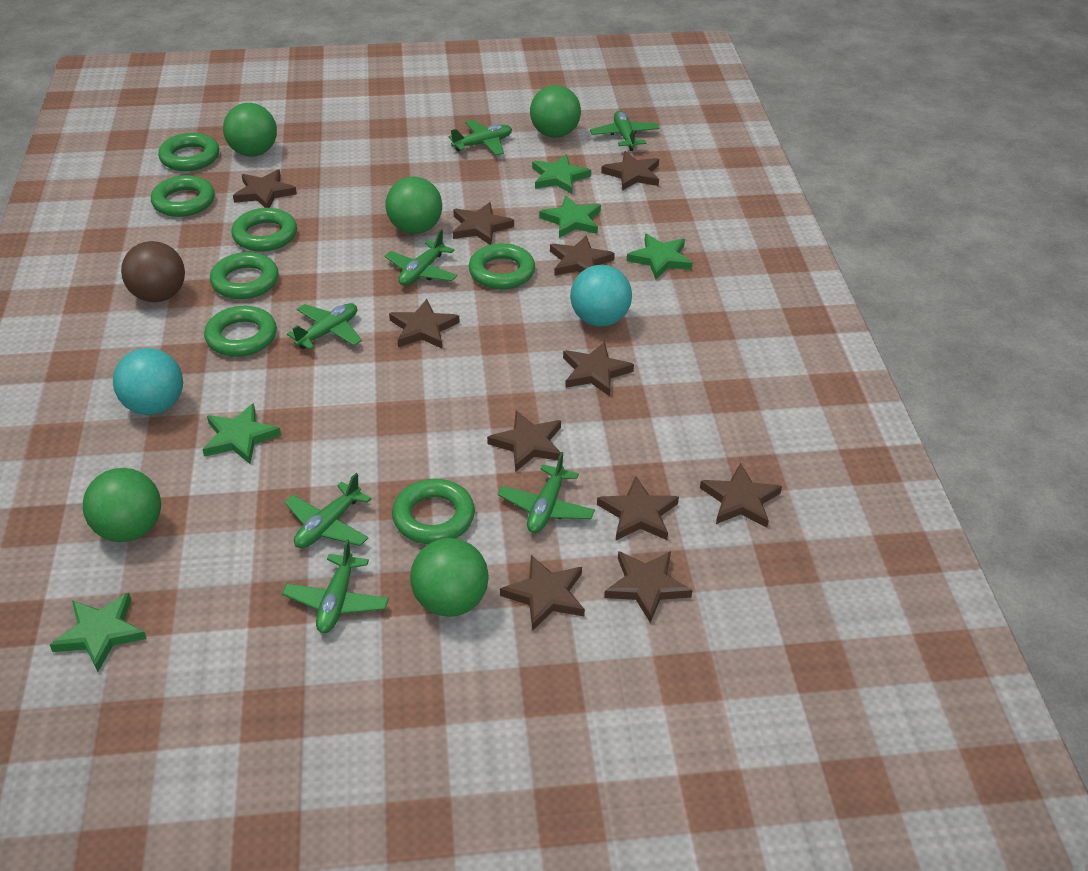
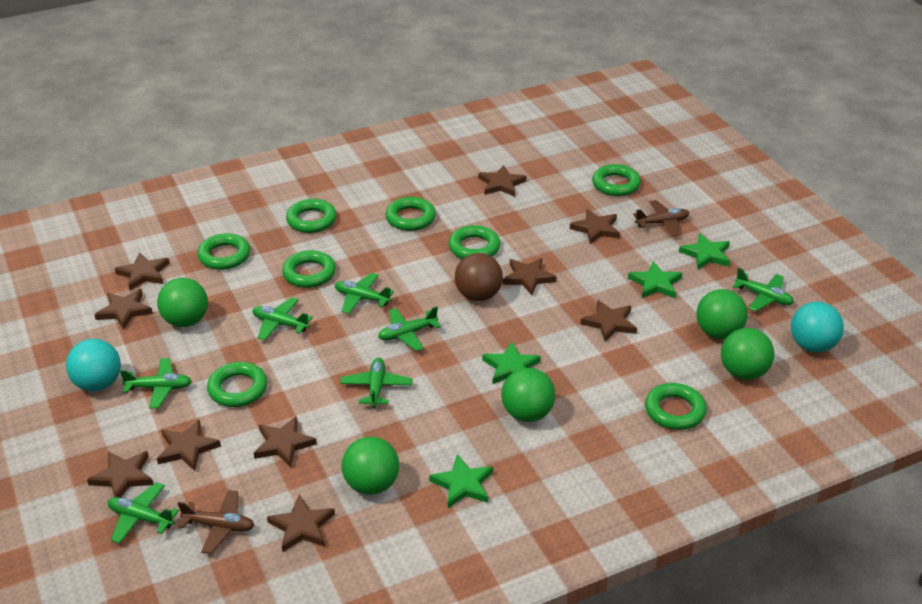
brown plane: none = 0 -> [178,490,255,554] [633,200,689,236] = 2
brown star: [233,170,297,208] [389,299,460,348] [453,202,514,245] [487,411,561,472] [500,555,585,630] [550,235,615,276] [563,342,634,396] [597,476,679,540] [601,151,659,191] [604,551,692,623] [700,463,782,527] = 11 -> [87,451,153,497] [94,289,153,330] [115,252,170,290] [157,419,221,471] [254,416,317,468] [267,495,335,552] [478,165,527,197] [503,258,557,295] [570,209,620,244] [581,300,637,342] = 10
green ring: [151,175,215,217] [158,133,219,171] [204,306,277,357] [210,252,279,299] [231,208,297,251] [392,479,475,544] [469,243,535,289] = 7 -> [197,233,250,270] [207,362,267,407] [282,250,336,288] [286,199,337,233] [385,197,436,231] [448,225,500,259] [592,164,641,196] [645,383,707,430] = 8
green star: [50,593,147,672] [202,403,281,464] [532,154,591,194] [539,195,601,238] [627,234,693,279] = 5 -> [429,454,493,508] [482,342,541,384] [628,261,682,299] [679,233,730,269] = 4

